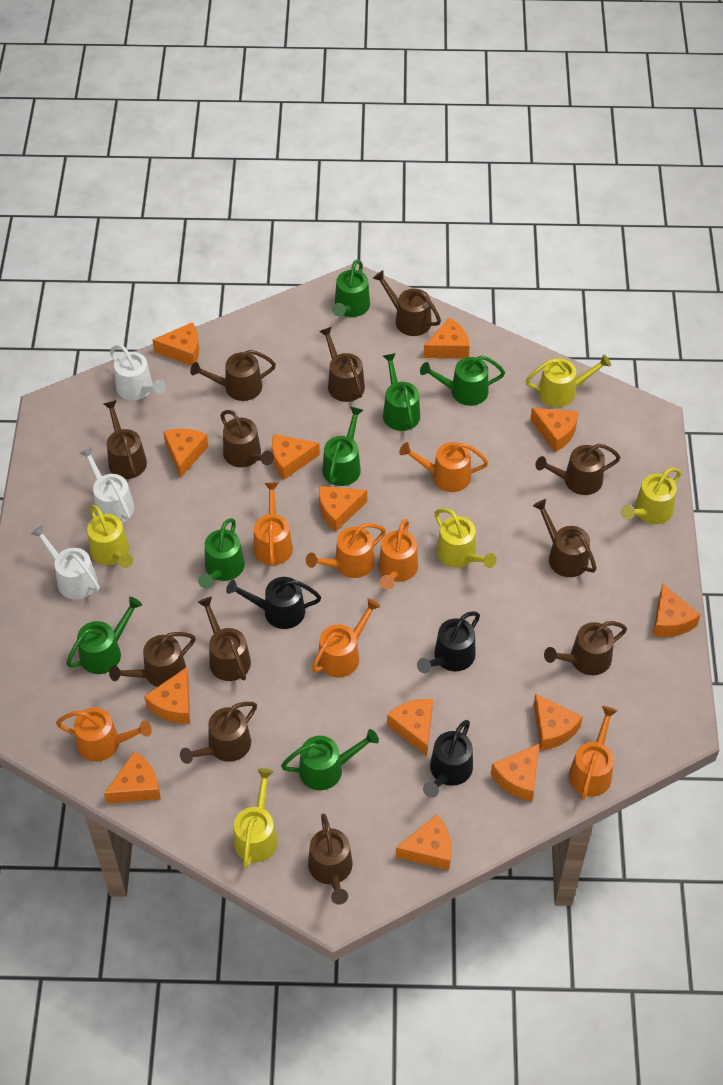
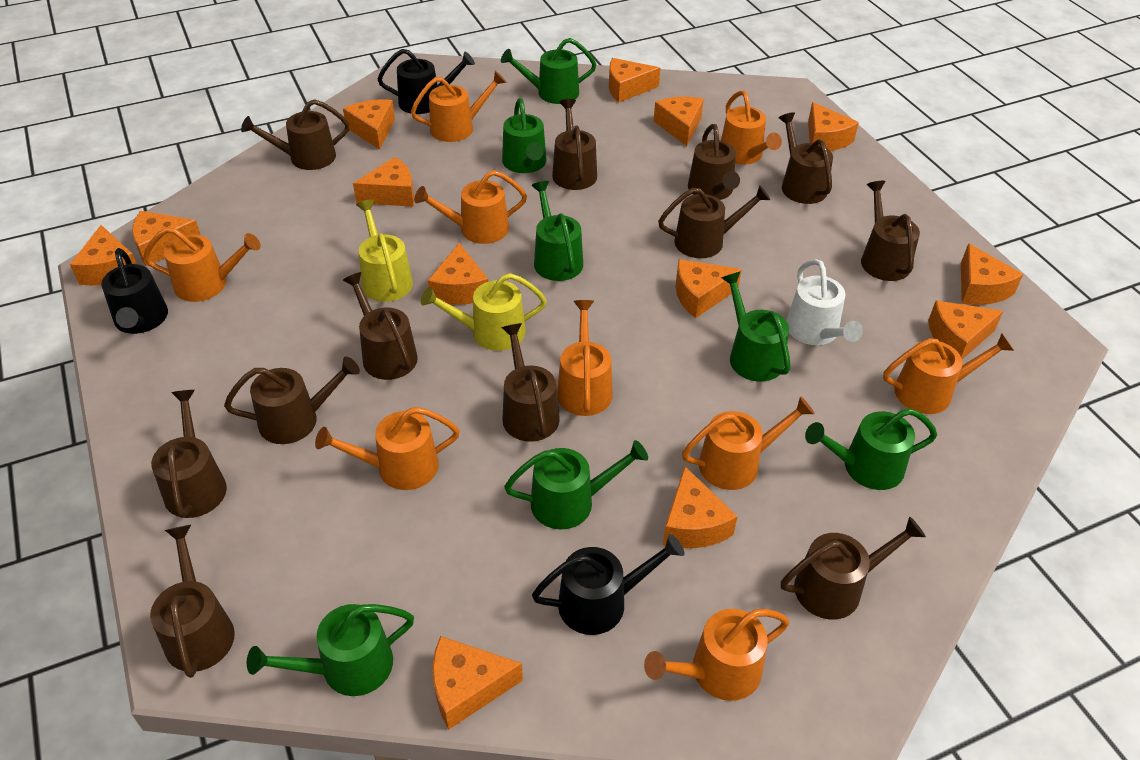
orange watering can: [56,707,152,762] [253,482,293,566] [306,523,386,578] [312,598,381,677] [379,519,418,590] [399,442,488,492] [569,706,617,800] = 7 -> [143,227,261,302] [315,407,460,490] [411,71,507,142] [414,170,527,244] [557,300,613,416] [644,609,790,701] [682,396,815,490] [721,91,782,165] [883,334,1014,414] = 9
white watering can: [31,525,100,599] [80,447,134,523] [110,345,166,400] = 3 -> [786,259,863,345] = 1
yellow watering can: [87,505,133,568] [234,768,278,868] [434,508,497,568] [526,354,611,407] [621,468,681,524] = 5 -> [356,199,413,302] [421,273,547,351] = 2

